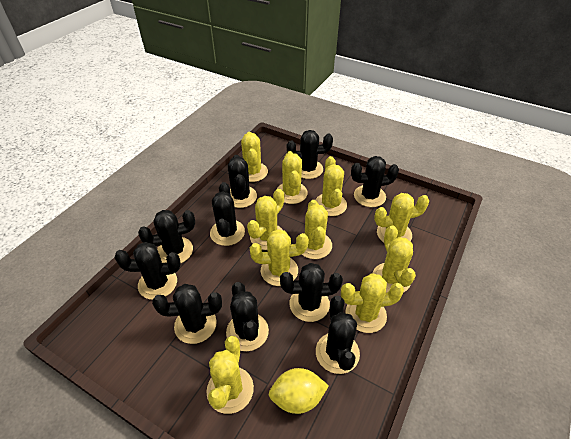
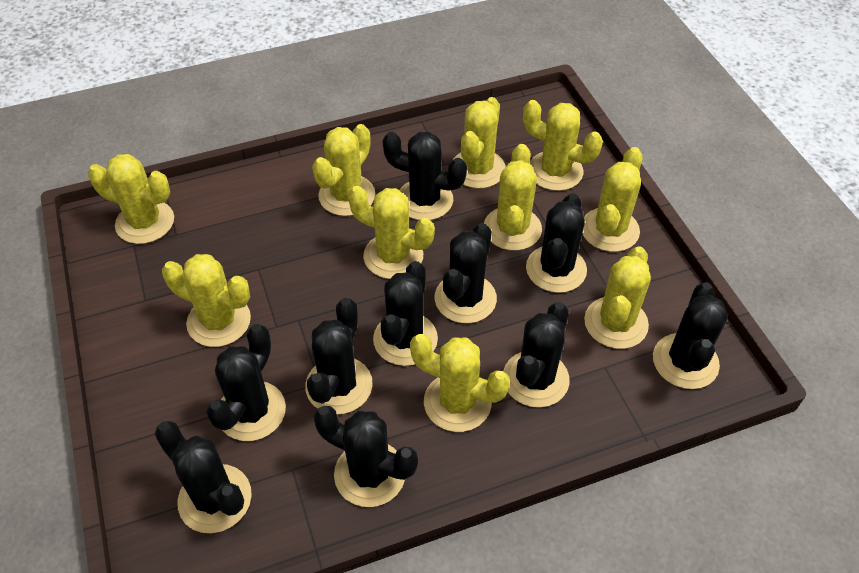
yellow lemon: [269,368,329,414] = 1 -> none = 0

